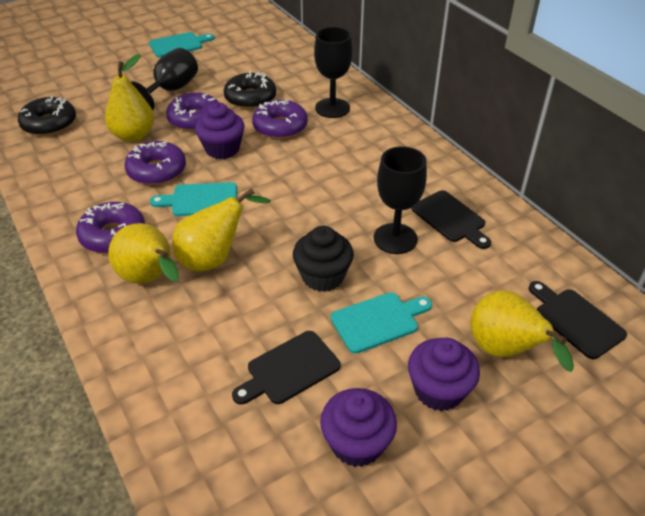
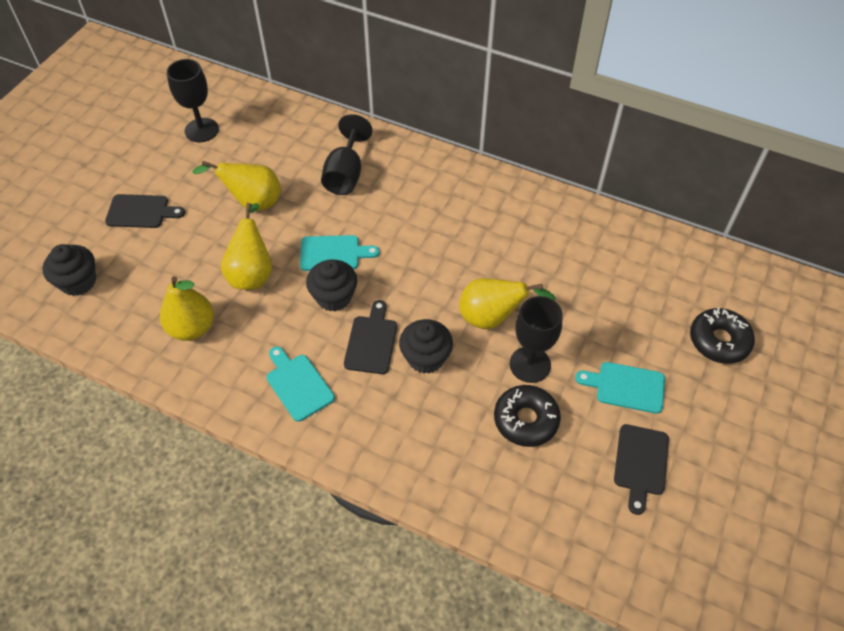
black cupcake: [293,226,354,292] = 1 -> [43,244,96,296] [306,260,357,312] [399,319,453,374] = 3
purple cupcake: [195,102,245,159] [320,388,397,467] [408,337,480,411] = 3 -> none = 0
purple donut: [76,202,145,253] [125,141,186,185] [166,92,218,131] [252,100,308,139] = 4 -> none = 0

